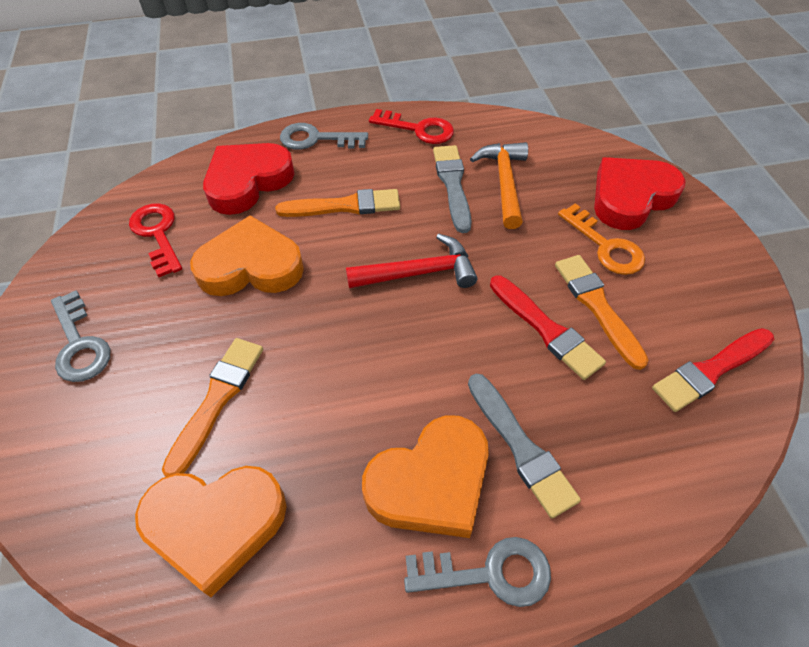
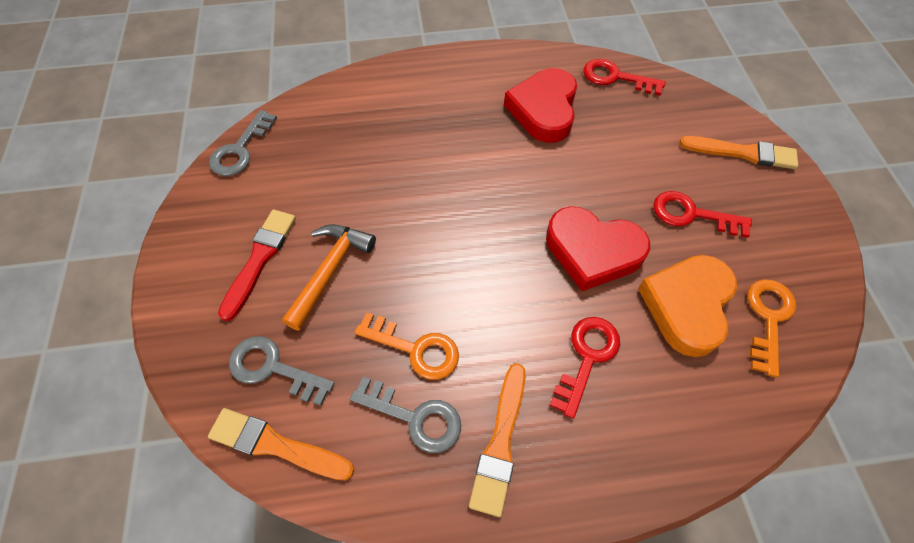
grey brush: [433,145,472,233] [468,374,581,518] = 2 -> none = 0
orange heart: [135,466,287,597] [190,215,304,296] [362,415,489,538] = 3 -> [638,255,737,357] = 1
orange key: [558,203,645,275] = 1 -> [354,312,459,380] [748,279,796,378] = 2
red brush: [490,275,606,380] [652,328,774,412] = 2 -> [218,210,296,321] = 1
red hammer: [346,233,477,288] = 1 -> none = 0
red key: [129,203,182,277] [369,109,454,144] = 2 -> [550,317,620,418] [584,59,665,95] [653,191,752,238] = 3

